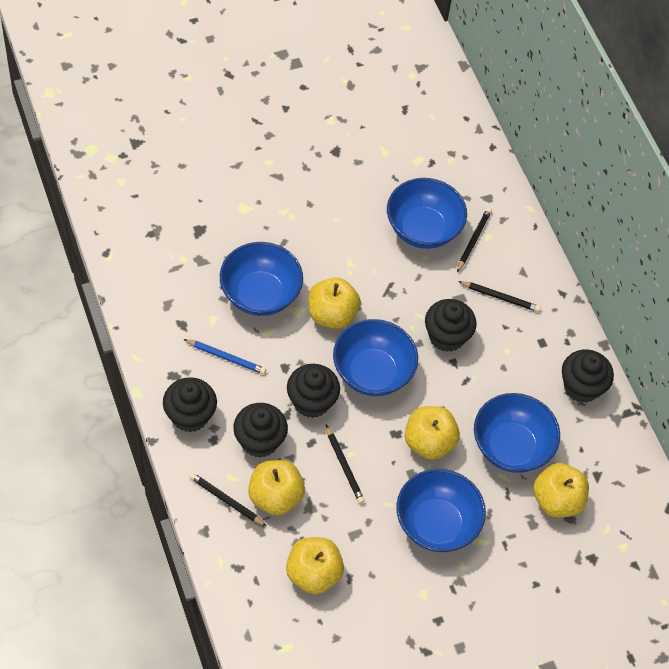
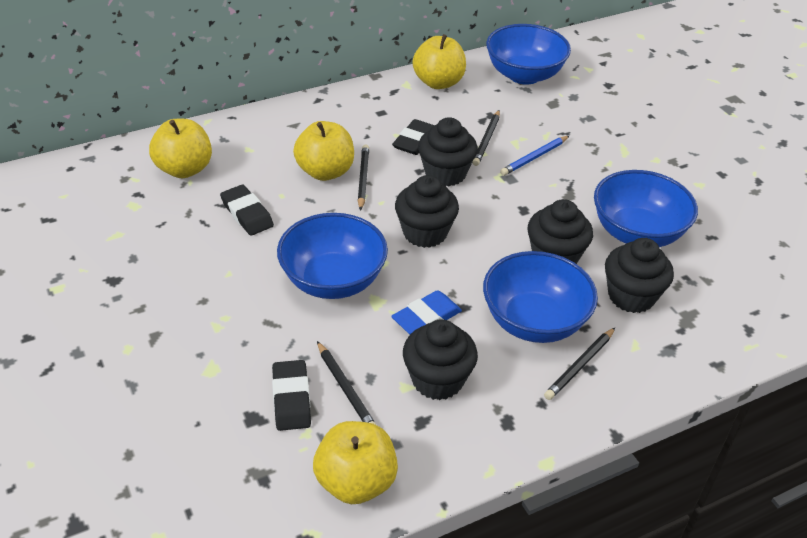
black eraser: none = 0 -> [220,185,274,236] [272,360,311,431] [392,119,435,155] = 3
blue bowl: [220,242,303,316] [333,319,418,396] [387,178,467,249] [396,469,486,552] [474,393,560,473] = 5 -> [277,213,388,299] [483,251,598,343] [486,24,571,85] [594,170,698,247] = 4
blue eraser: none = 0 -> [391,290,462,334] = 1
yellow apple: [248,460,305,515] [286,537,344,594] [308,277,361,329] [405,406,460,460] [533,463,589,518] = 5 -> [149,119,212,178] [293,121,354,181] [313,421,398,504] [413,34,466,89] = 4

